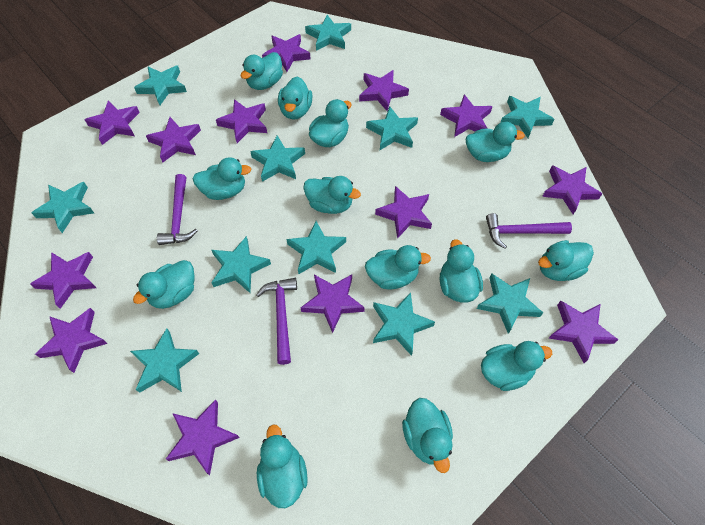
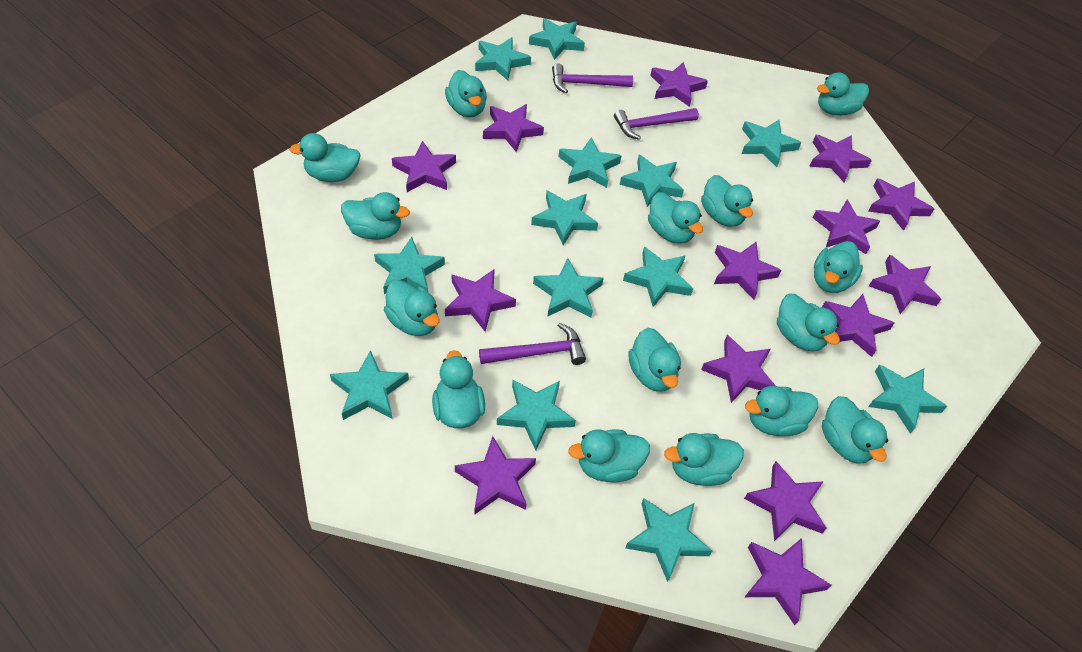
purple star: [30,252,96,309] [35,308,108,373] [84,100,140,145] [146,117,201,163] [166,399,240,475] [216,99,267,143] [262,34,311,72] [301,274,365,333] [359,70,409,111] [375,186,432,239] [440,94,493,137] [542,165,602,214] [549,301,618,363] = 13 -> [392,141,456,192] [445,269,516,332] [455,436,536,514] [483,104,544,152] [650,62,708,107] [701,335,776,403] [714,242,781,300] [744,461,827,541] [745,538,832,625] [809,135,872,182] [813,199,880,254] [822,294,894,357] [868,178,934,231] [869,254,941,314] = 14
turquoise duck: [133,260,195,309] [193,157,251,200] [241,52,283,90] [257,424,308,508] [278,77,313,120] [304,176,361,214] [309,99,352,147] [365,245,431,289] [402,398,453,473] [440,239,483,302] [466,122,525,162] [481,341,552,391] [538,240,594,281] = 13 -> [289,133,361,182] [341,192,410,240] [384,280,439,336] [432,350,485,428] [445,70,487,117] [568,429,650,482] [628,328,681,392] [648,192,703,243] [664,433,744,486] [701,175,753,227] [745,386,818,436] [777,294,840,352] [814,241,863,293] [817,72,869,116] [822,396,888,464] = 15
turquoise star: [32,182,94,233] [130,328,199,393] [134,65,187,105] [211,236,271,293] [250,135,305,182] [286,221,346,274] [305,15,351,51] [366,106,418,150] [373,292,435,356] [477,273,543,334] [500,96,555,138] = 11 -> [330,350,409,420] [374,237,445,294] [475,37,531,81] [497,380,576,451] [529,18,585,60] [531,191,598,245] [533,258,604,317] [559,137,621,188] [620,155,684,207] [623,247,693,307] [625,498,712,582] [742,120,801,167] [868,364,947,433] = 13

